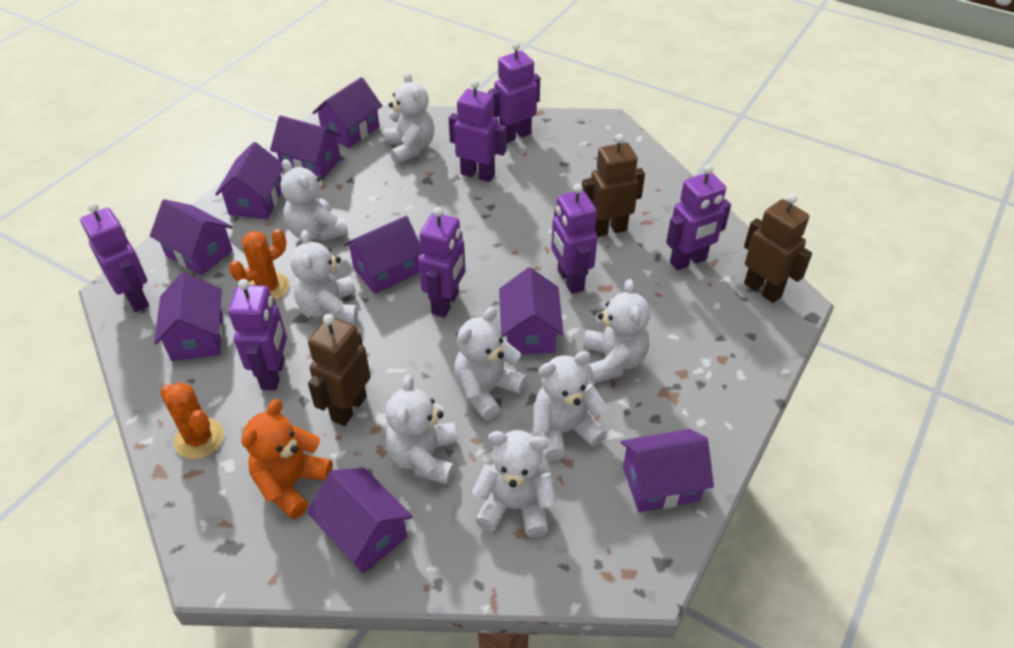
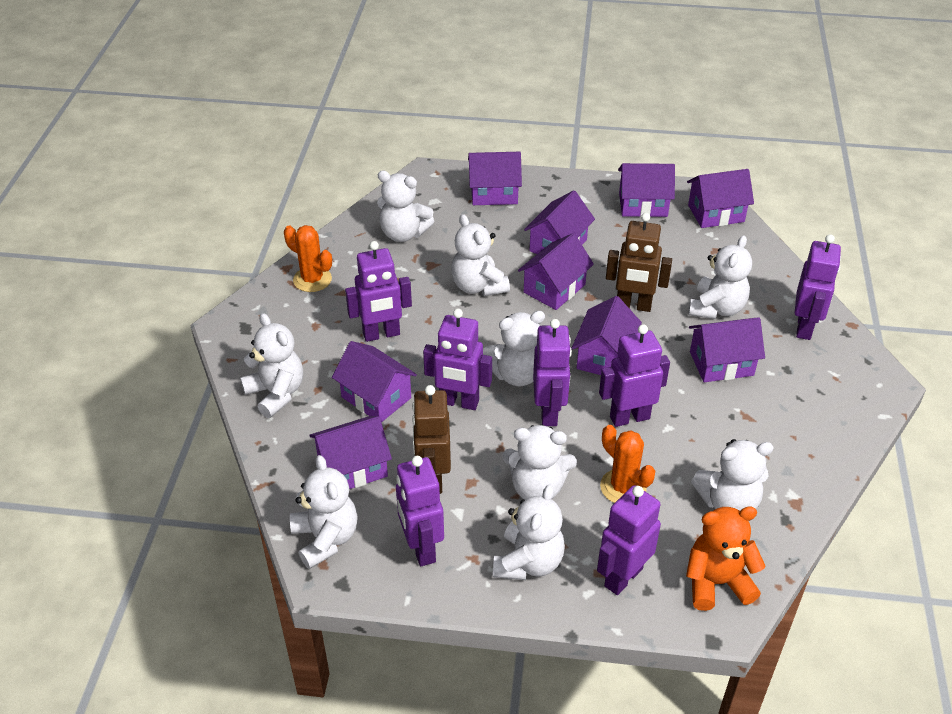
brown robot: [308,314,371,426] [582,134,645,237] [744,194,812,303] = 3 -> [412,385,451,494] [606,213,672,312] = 2
white teddy bear: [280,159,348,241] [290,230,358,324] [384,72,435,164] [386,375,457,485] [454,307,527,420] [472,430,557,538] [533,351,607,461] [583,279,650,384] = 8 -> [240,313,303,418] [290,455,358,569] [377,170,434,242] [451,214,510,296] [483,311,545,386] [493,484,565,580] [502,424,577,500] [688,235,752,319] [691,439,774,511] = 9

